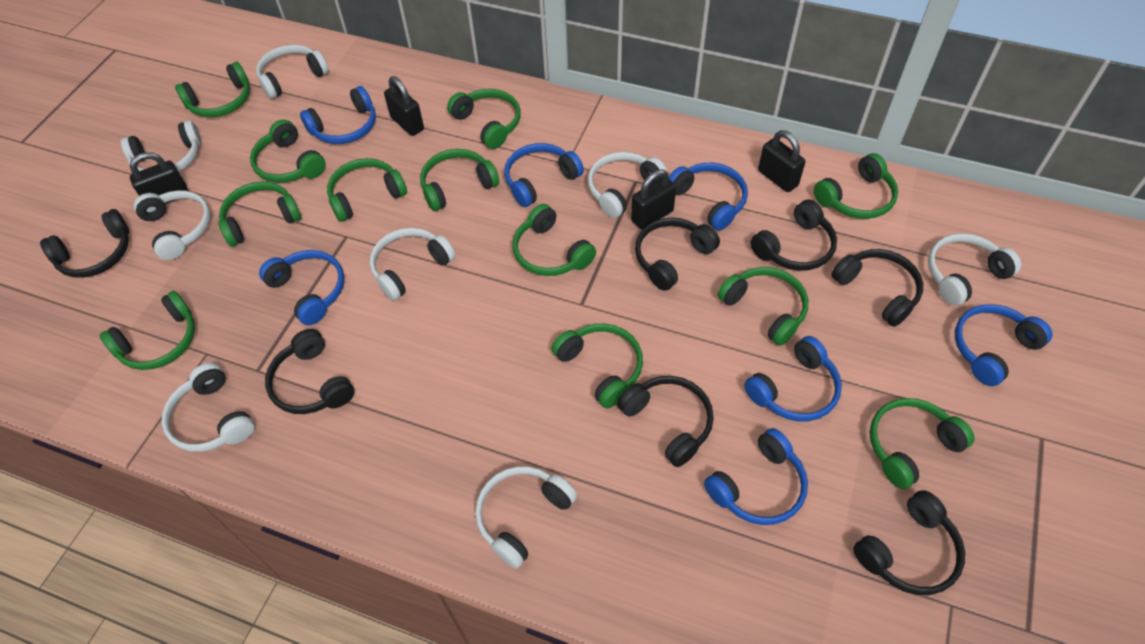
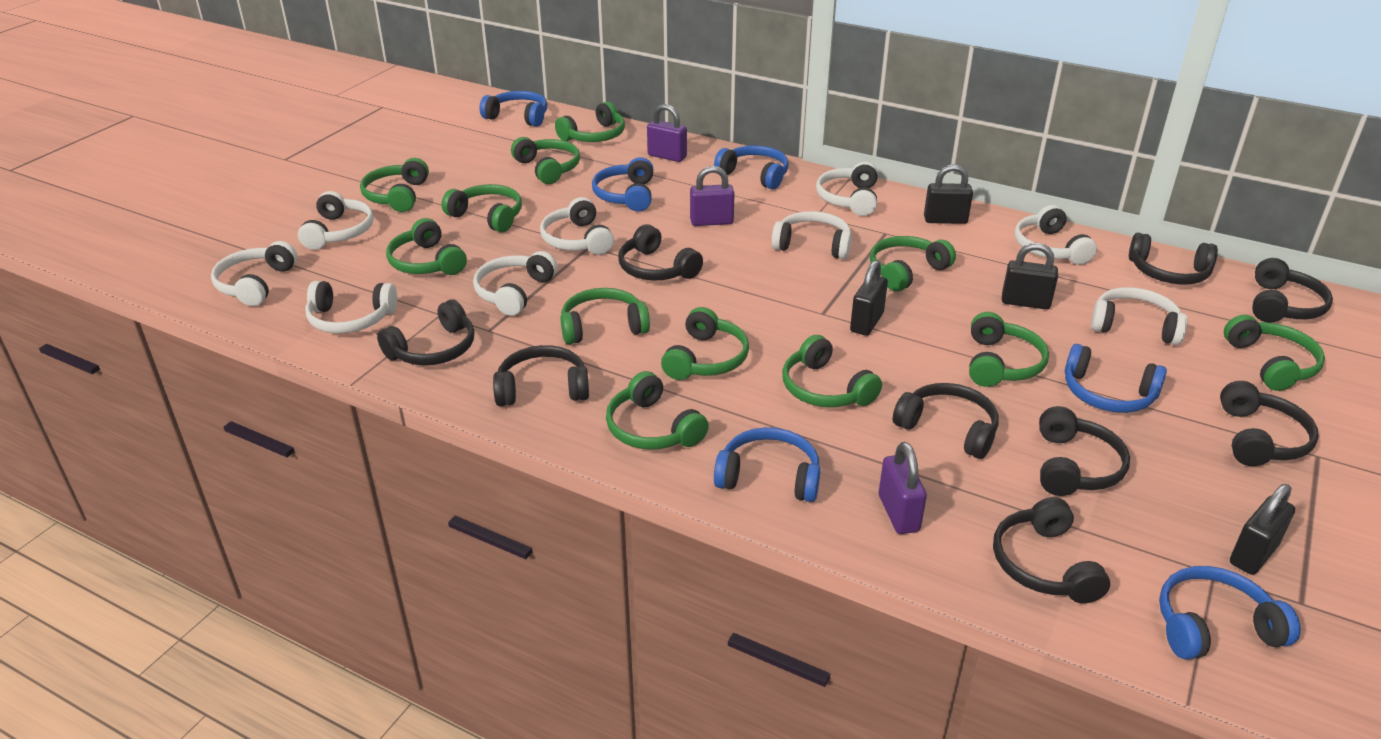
black headphones: [40,209,129,278] [265,329,355,414] [617,376,714,467] [635,218,720,291] [750,200,837,271] [831,249,923,327] [853,490,965,595] = 7 -> [377,299,475,366] [493,345,589,406] [618,224,703,281] [893,383,999,459] [993,497,1110,603] [1039,406,1130,496] [1129,233,1218,285] [1220,381,1319,466] [1252,258,1333,323] = 9
blue headphones: [259,250,344,325] [300,86,376,144] [504,143,584,207] [669,163,748,231] [704,428,808,525] [744,336,842,421] [955,304,1053,386] = 7 -> [480,91,547,127] [592,157,654,212] [714,145,789,190] [714,427,821,502] [1065,344,1167,413] [1159,566,1301,660] = 6
purple padlock: none = 0 -> [647,104,687,162] [690,166,735,226] [879,442,927,534] = 3
white headphones: [121,120,201,172] [134,190,211,260] [162,363,254,452] [256,45,329,99] [370,228,456,301] [475,466,577,569] [588,152,667,218] [928,233,1021,306] = 8 -> [211,241,298,306] [298,191,374,250] [305,281,397,333] [473,251,557,316] [540,197,614,255] [771,211,852,259] [816,161,878,216] [1015,205,1097,265] [1091,287,1188,345] = 9

